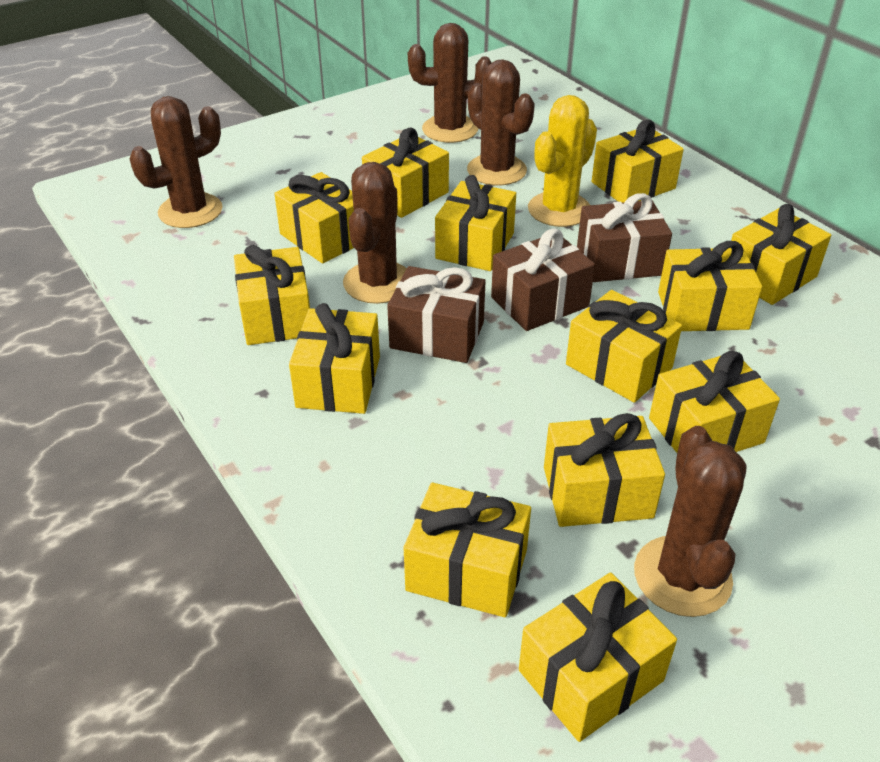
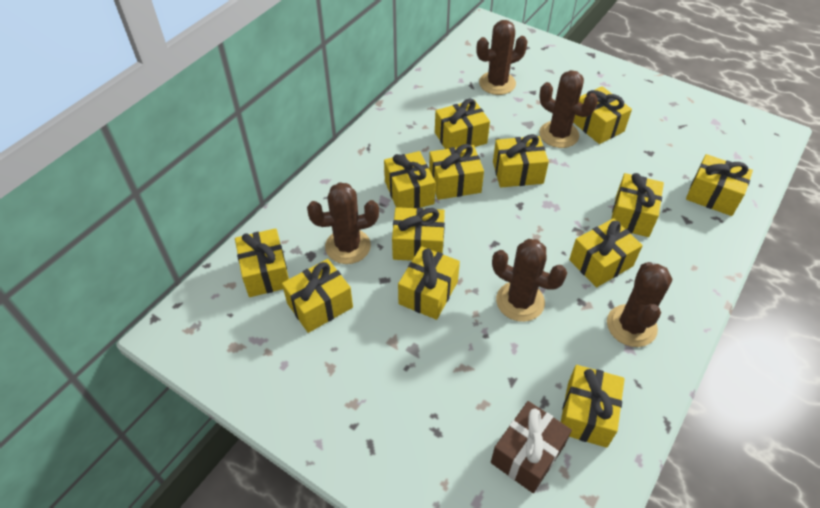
brown gift: [387,266,486,363] [491,228,595,331] [577,193,672,282] = 3 -> [491,401,572,493] = 1
yellow cactus: [528,95,597,227] = 1 -> none = 0

